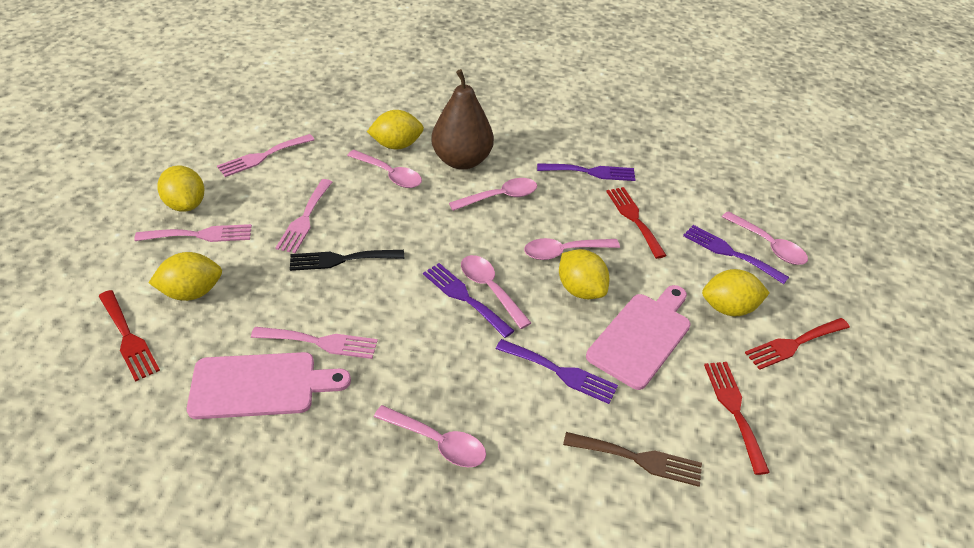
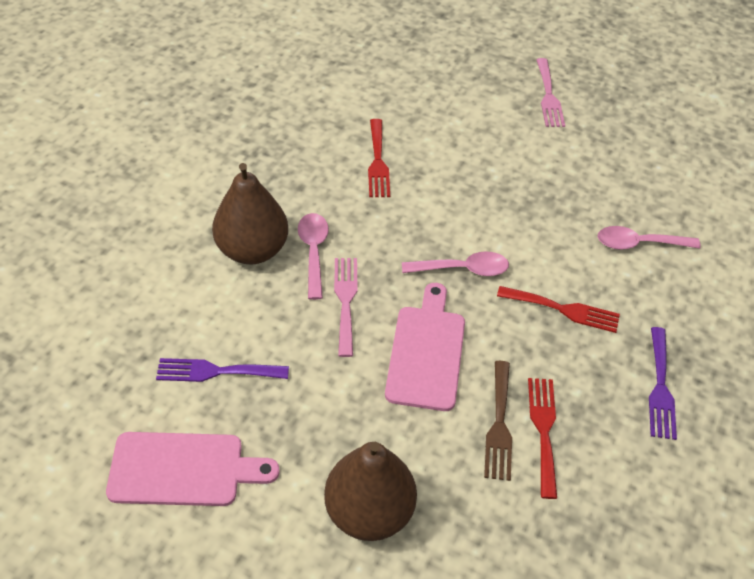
black fork: [290,250,404,271] = 1 -> none = 0
brown pear: [431,69,494,170] = 1 -> [212,163,288,264] [324,442,417,541] = 2
pink fork: [134,224,252,242] [217,134,314,177] [251,327,378,359] [276,179,332,253] = 4 -> [334,258,357,357] [536,58,565,127] = 2
pink spoon: [347,150,422,188] [374,405,486,467] [449,178,537,211] [461,255,531,329] [524,238,620,260] [722,211,808,265] = 6 -> [298,213,329,300] [402,251,509,276] [598,226,701,250] = 3
purple fork: [423,263,514,338] [496,339,618,404] [537,163,635,181] [683,225,789,284] = 4 -> [156,358,289,382] [649,327,677,440] = 2
red fork: [99,290,160,382] [606,187,667,259] [704,362,770,475] [745,318,850,370] = 4 -> [368,119,390,197] [497,286,620,333] [528,378,557,499] = 3
yellow lemon: [148,252,222,301] [157,165,204,212] [367,110,424,149] [559,249,610,299] [702,269,769,316] = 5 -> none = 0

